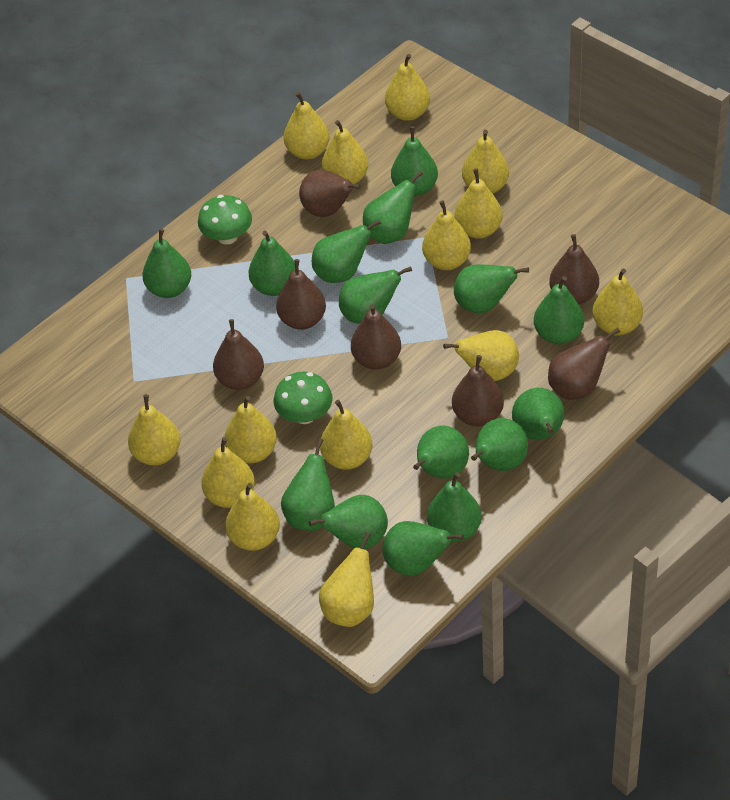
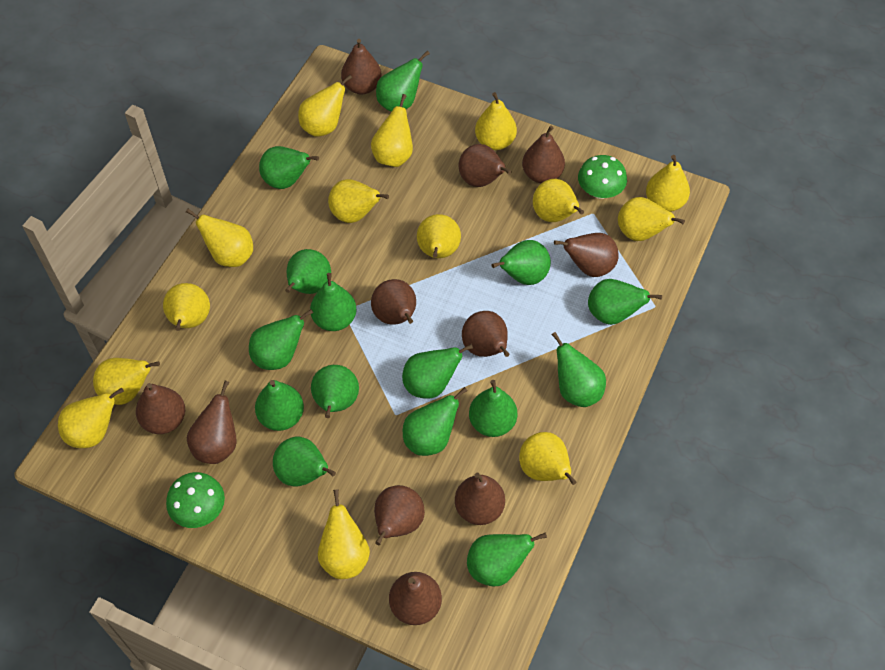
brown pear: [213,319,264,390] [276,259,326,330] [299,170,361,217] [351,304,401,370] [452,355,504,426] [548,327,620,400] [549,234,599,304] = 7 -> [136,383,185,434] [187,381,237,464] [341,39,382,95] [371,279,416,325] [374,485,425,545] [389,572,442,625] [455,472,505,525] [459,144,511,187] [462,311,510,357] [522,125,565,183] [554,233,619,277] = 11

